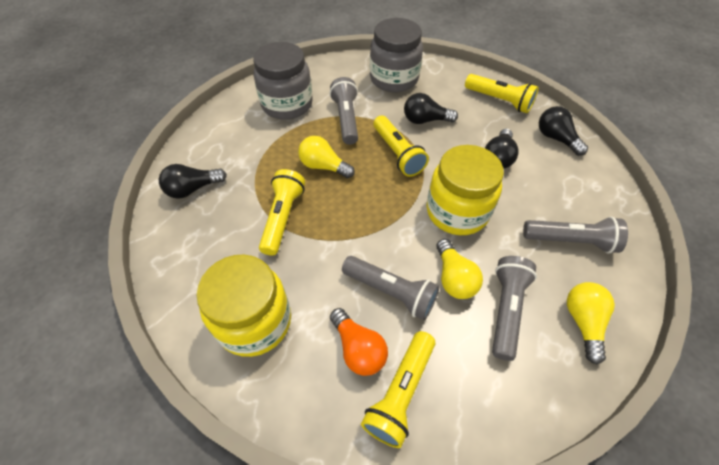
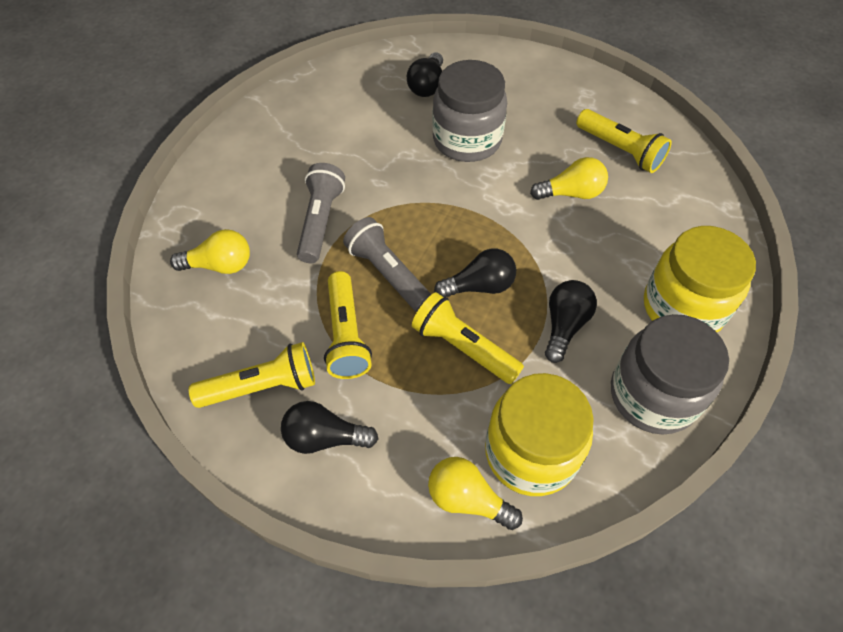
grey flashlight: [329,77,358,145] [342,256,439,320] [492,256,537,361] [523,217,628,253] = 4 -> [297,163,345,263] [343,217,431,312] = 2
orange light bulb: [330,308,388,376] = 1 -> none = 0

